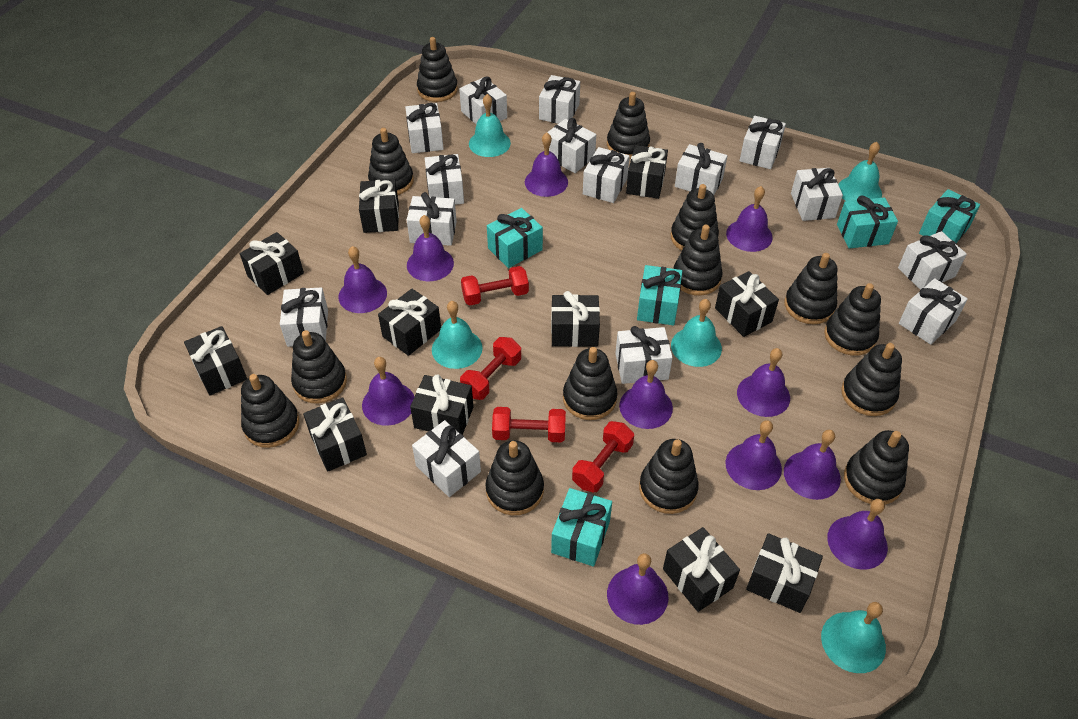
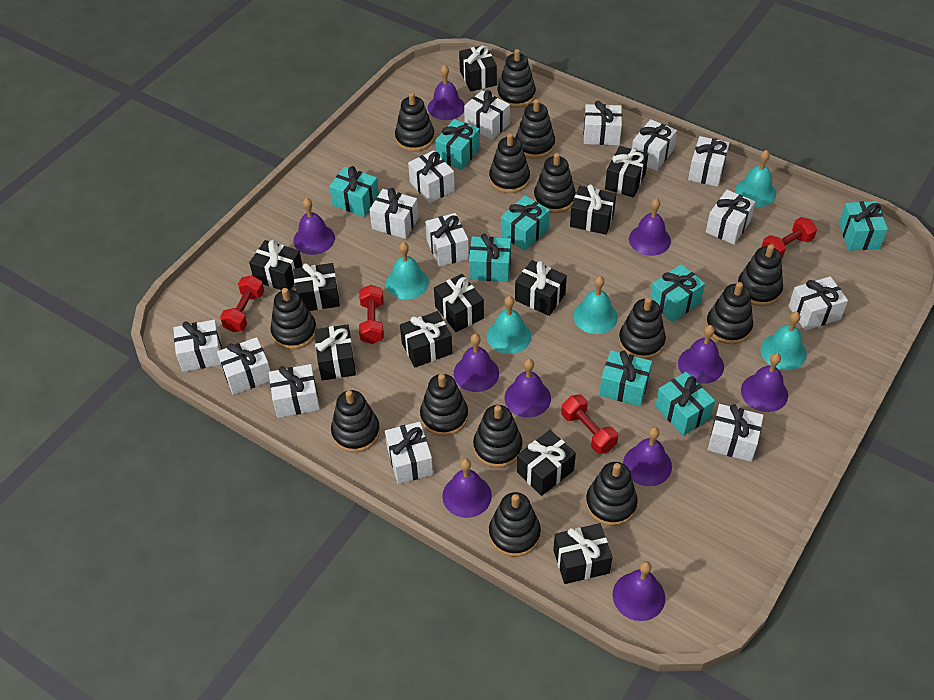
purple bell: [338,246,387,313] [362,357,414,426] [407,215,454,281] [525,133,568,197] [607,553,668,625] [619,360,673,429] [726,186,773,252] [726,420,782,490] [737,348,790,417] [784,430,841,500] [827,499,888,570] = 11 -> [294,198,335,255] [428,65,465,120] [442,458,492,518] [454,334,499,392] [505,359,551,417] [613,561,665,621] [623,427,672,486] [629,198,671,256] [678,325,724,384] [741,353,788,412] = 10
turquoise gift: [487,208,543,268] [551,488,612,567] [637,265,682,326] [837,196,898,248] [919,189,980,243] = 5 -> [329,166,379,217] [435,119,480,170] [469,234,511,282] [501,196,550,251] [599,350,652,406] [650,264,705,322] [655,372,715,436] [839,201,888,251] = 8
white gift: [280,287,328,347] [405,103,444,153] [407,192,457,246] [412,420,481,497] [425,154,464,205] [459,76,507,124] [539,75,580,124] [547,118,596,173] [583,147,630,203] [615,326,673,384] [675,143,727,195] [739,116,786,169] [791,168,843,221] [898,231,967,290] [899,278,968,345] = 15 -> [173,320,222,372] [217,337,270,395] [269,364,320,418] [370,188,419,239] [385,422,433,484] [408,150,455,203] [425,213,469,267] [464,90,510,140] [583,101,622,145] [632,119,677,171] [688,136,730,187] [706,190,755,245] [708,404,764,462] [788,276,848,331] = 14

